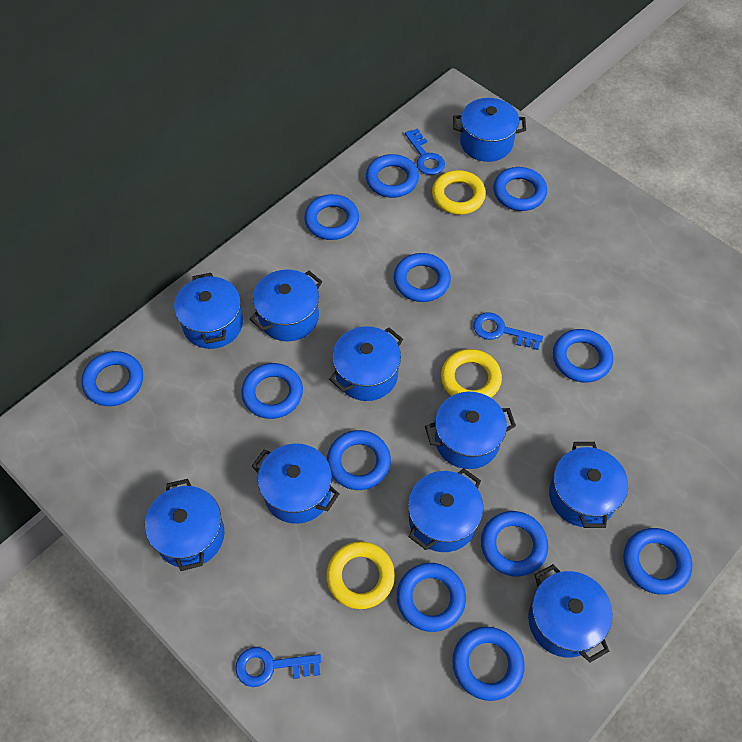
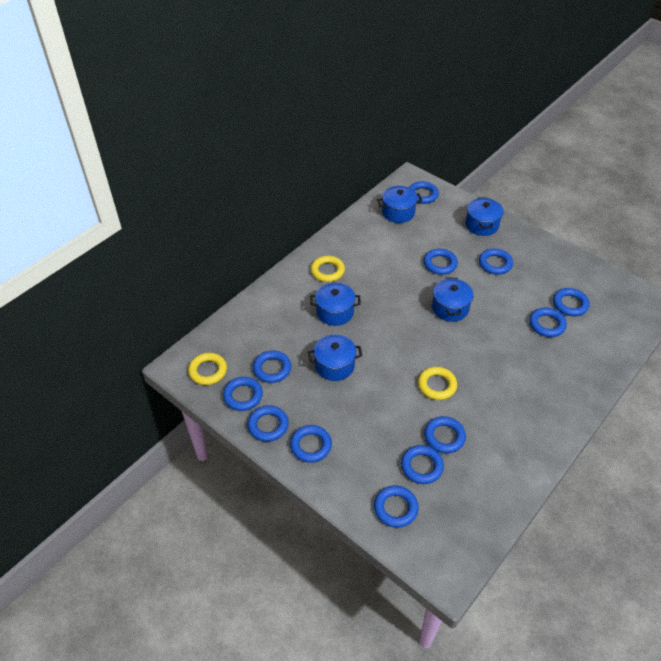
blue key: [235,647,321,687] [405,128,445,175] [473,312,543,350] = 3 -> none = 0
blue pot: [145,479,225,571] [174,273,243,349] [250,269,322,341] [252,443,339,524] [329,326,403,401] [408,468,483,552] [425,392,516,469] [453,98,526,162] [528,564,613,663] [549,442,628,528] = 10 -> [308,334,362,381] [310,283,361,326] [377,186,422,223] [432,277,474,322] [466,197,504,236] = 5

